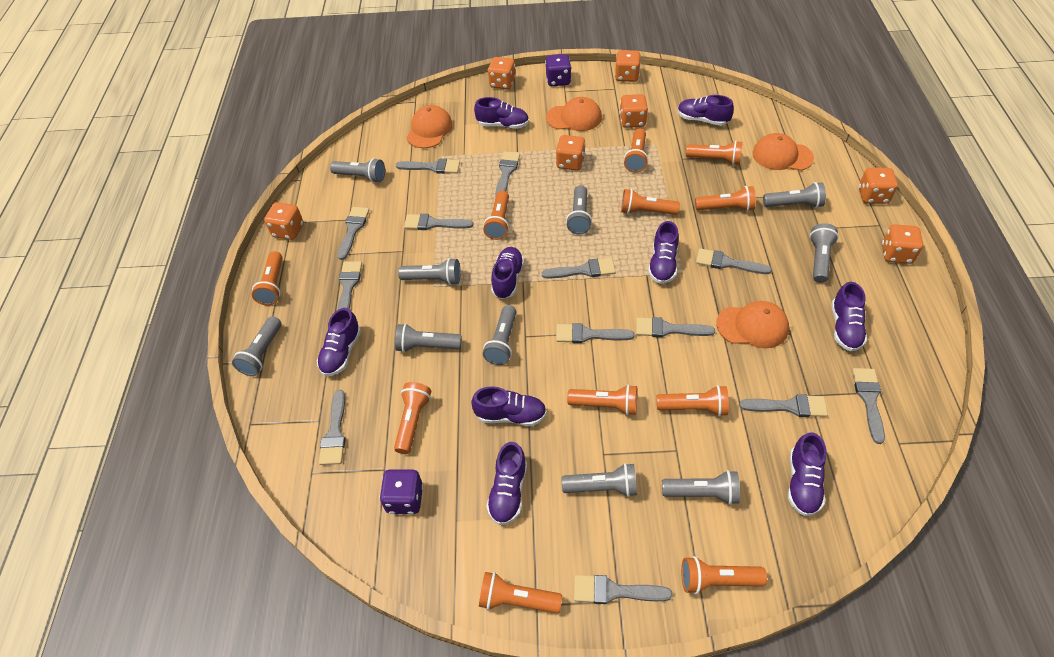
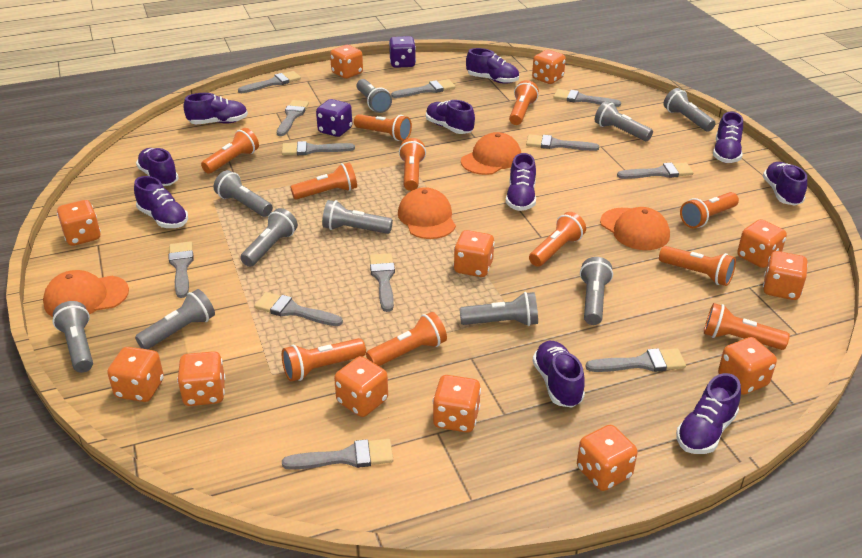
grey brush: [319,390,345,465] [337,207,369,260] [337,261,362,310] [396,159,460,174] [404,214,473,230] [495,151,520,196] [542,258,616,279] [556,323,635,343] [574,575,673,604] [636,317,715,337] [696,248,772,274] [739,394,828,417] [852,368,885,444] = 13 -> [169,241,194,298] [238,71,301,93] [254,292,343,326] [277,100,309,136] [282,141,355,155] [282,439,393,470] [369,253,395,312] [391,79,455,98] [526,134,599,151] [553,89,621,107] [585,348,686,372] [617,162,693,179] = 12
orange dice: [264,202,304,240] [488,57,516,89] [556,135,586,170] [615,50,641,82] [619,94,648,128] [859,168,898,204] [882,224,923,264] = 7 -> [57,200,101,246] [107,347,164,402] [177,351,226,406] [330,45,363,79] [334,356,388,417] [432,375,481,433] [454,230,495,277] [532,50,566,84] [577,425,638,491] [718,337,777,395] [737,219,787,268] [763,251,808,300] = 12
purple shoe: [317,308,361,376] [471,386,547,426] [474,97,529,129] [486,442,527,525] [491,247,524,299] [648,221,679,284] [678,95,734,126] [788,432,826,516] [831,282,867,351] = 9 -> [134,176,188,228] [136,148,179,186] [183,93,248,124] [426,100,475,134] [466,48,519,84] [506,153,536,211] [533,341,585,408] [676,373,741,454] [713,112,743,163] [763,162,807,206] = 10

